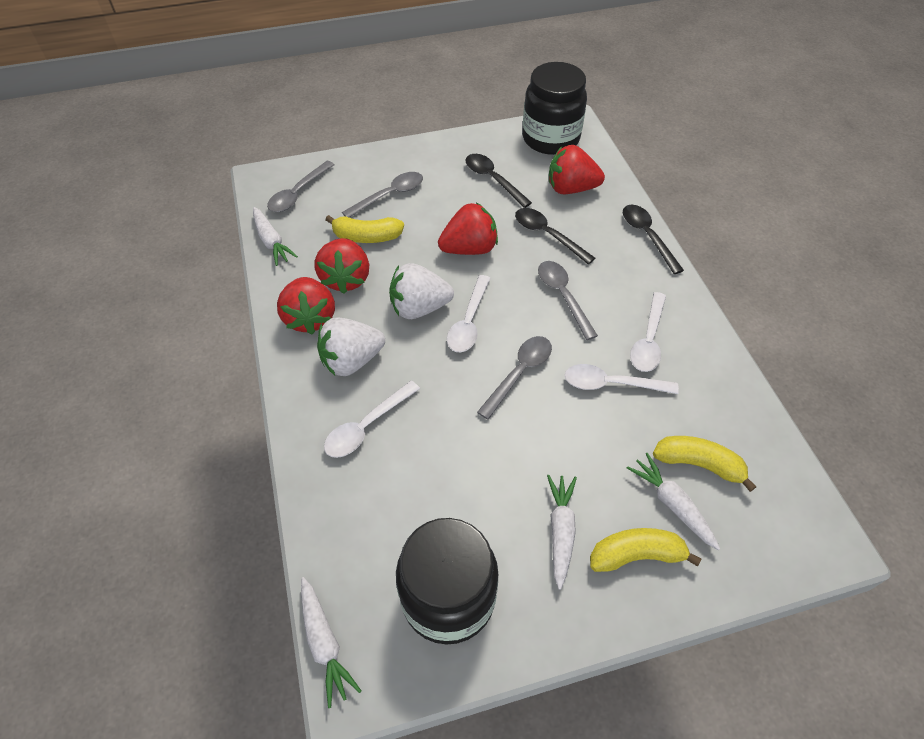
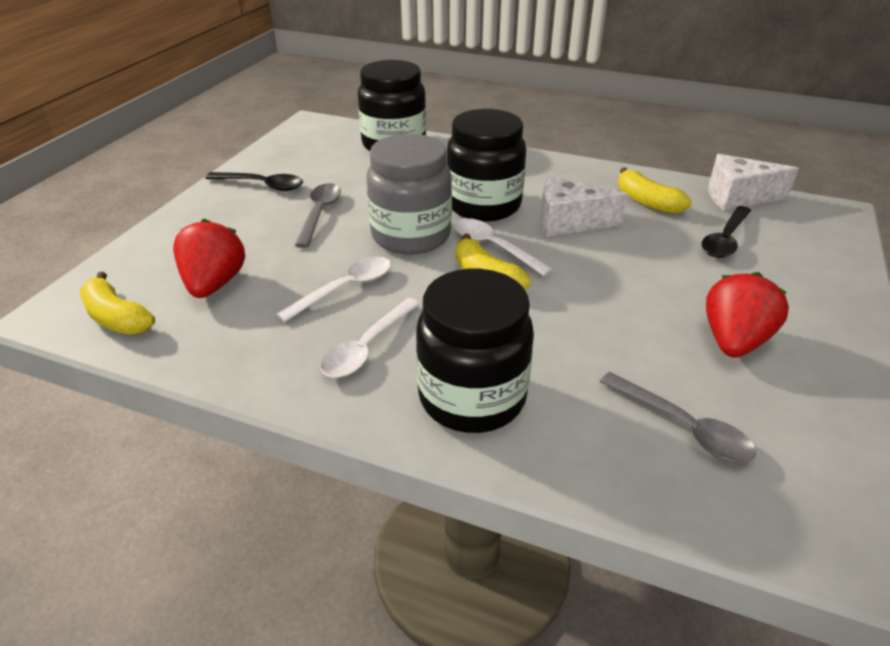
black jar: [396,518,499,645] [522,62,587,155] = 2 -> [358,60,426,151] [416,269,534,433] [447,109,526,222] = 3
black spoon: [466,154,532,208] [515,208,595,265] [623,205,684,274] = 3 -> [205,172,303,191] [701,206,751,258] = 2
grey jar: none = 0 -> [366,134,452,255] = 1
grey spoon: [267,161,334,212] [342,172,423,218] [477,336,552,420] [538,261,598,340] = 4 -> [295,183,341,248] [600,372,756,463] = 2
red strawberry: [277,277,335,334] [315,238,369,294] [438,203,498,255] [549,145,605,194] = 4 -> [173,218,245,298] [706,272,789,358] = 2
white carrot: [253,207,298,266] [301,577,361,708] [547,475,577,590] [627,453,720,551] = 4 -> none = 0
white cheese: none = 0 -> [540,176,628,237] [708,154,799,211] = 2
white spoon: [324,381,420,458] [447,275,491,352] [565,364,679,394] [630,292,666,372] = 4 -> [276,257,391,322] [320,298,420,378] [454,218,554,276] = 3
white strawberry: [317,318,385,376] [389,263,454,319] = 2 -> none = 0

